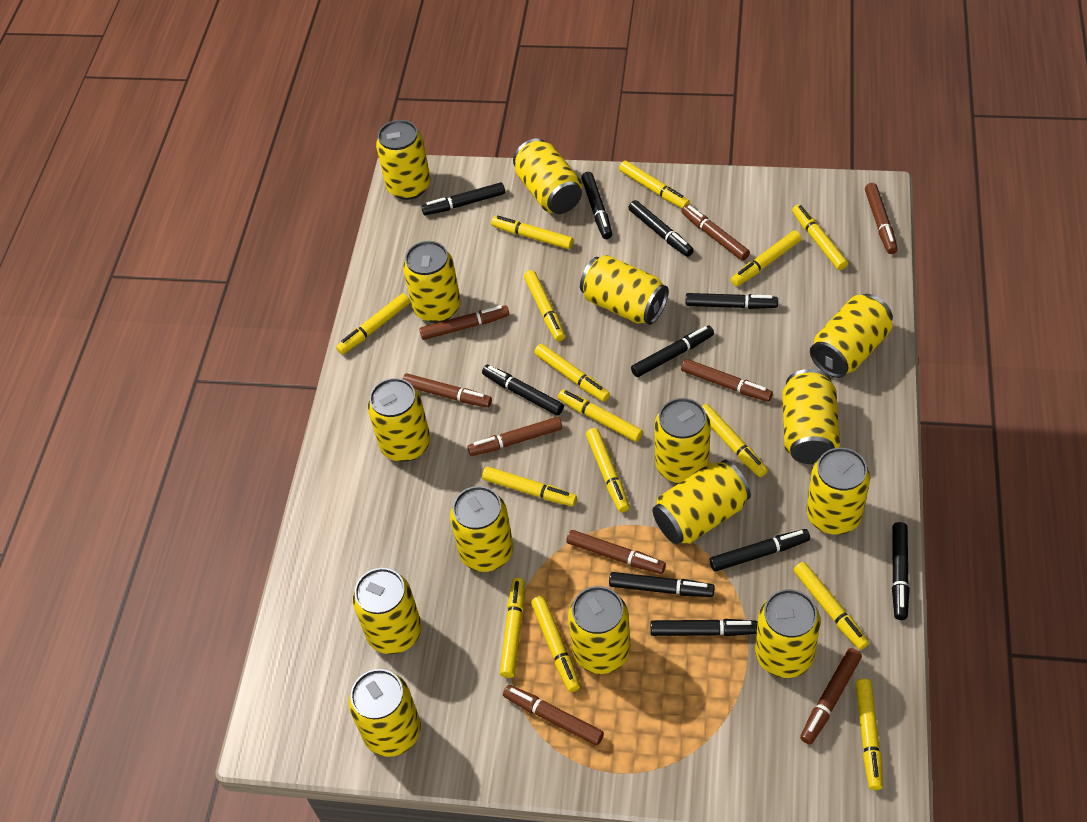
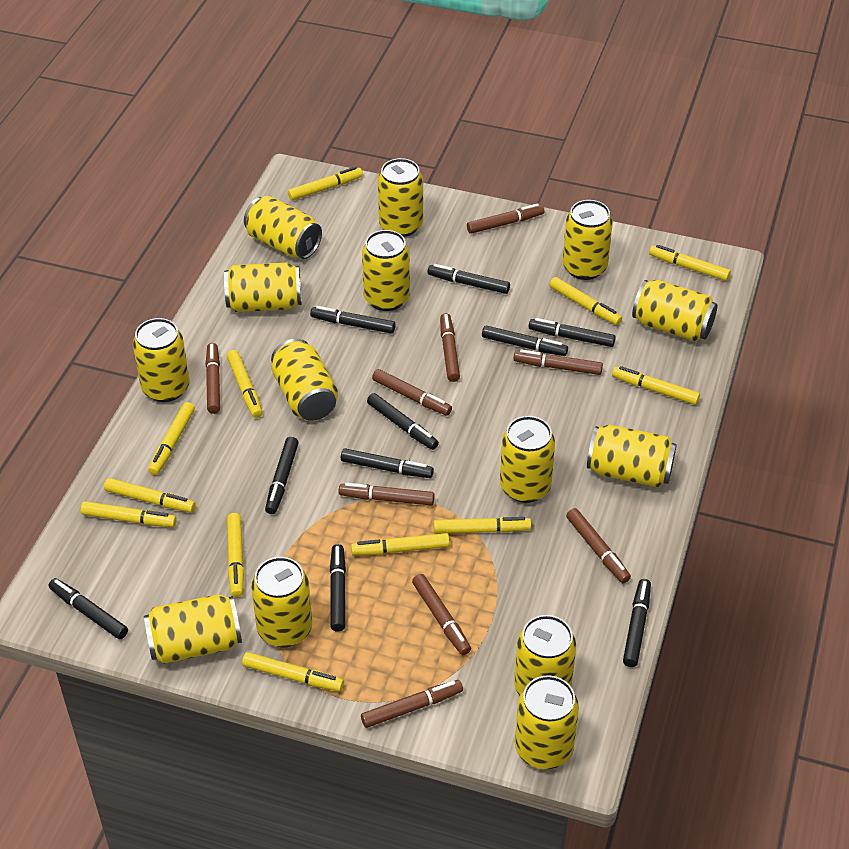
yellow can: [348,669,421,757] [353,568,422,654] [368,378,430,462] [376,120,430,200] [403,241,460,323] [450,486,513,572] [513,138,582,214] [568,586,630,674] [580,255,669,325] [653,460,751,544] [654,398,711,483] [755,589,821,678] [782,369,840,464] [806,448,870,535] [810,294,893,378] = 15 -> [133,318,190,402] [144,594,242,664] [224,262,301,312] [244,196,322,259] [251,557,312,648] [271,339,338,421] [362,230,410,311] [378,158,423,237] [500,416,555,503] [514,615,576,696] [515,675,579,769] [563,200,613,280] [587,425,677,487] [632,280,717,342] = 14
yellow marker: [336,293,410,355] [482,467,577,506] [491,216,574,249] [500,578,525,678] [524,270,565,342] [531,596,580,692] [534,344,610,402] [558,389,643,442] [586,428,630,512] [619,161,690,208] [702,404,768,477] [731,230,802,287] [792,204,848,270] [794,562,869,650] [856,679,883,790] = 15 -> [81,501,177,527] [104,478,195,513] [148,402,195,475] [227,350,263,418] [227,513,244,597] [242,652,344,691] [288,167,363,200] [351,533,450,556] [434,517,531,534] [549,277,622,325] [612,366,700,405] [649,245,731,281] = 12

